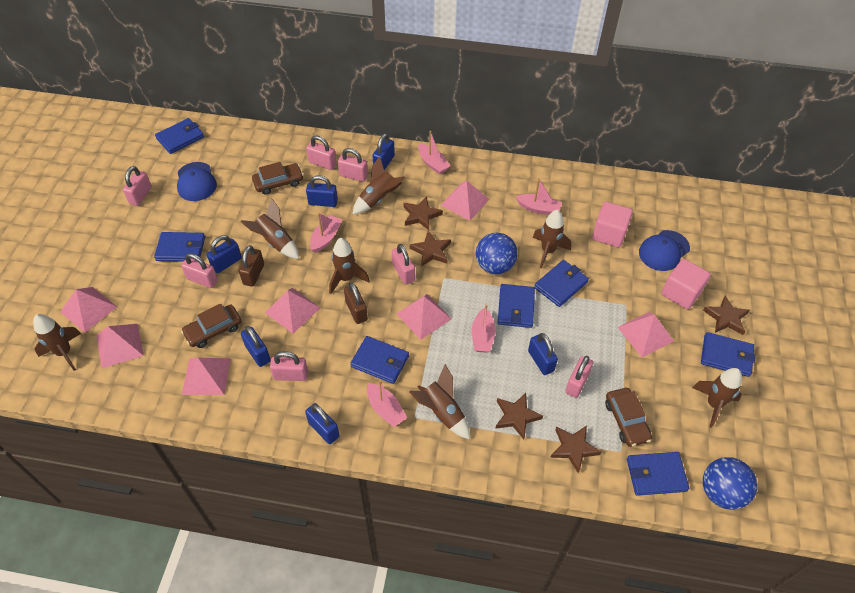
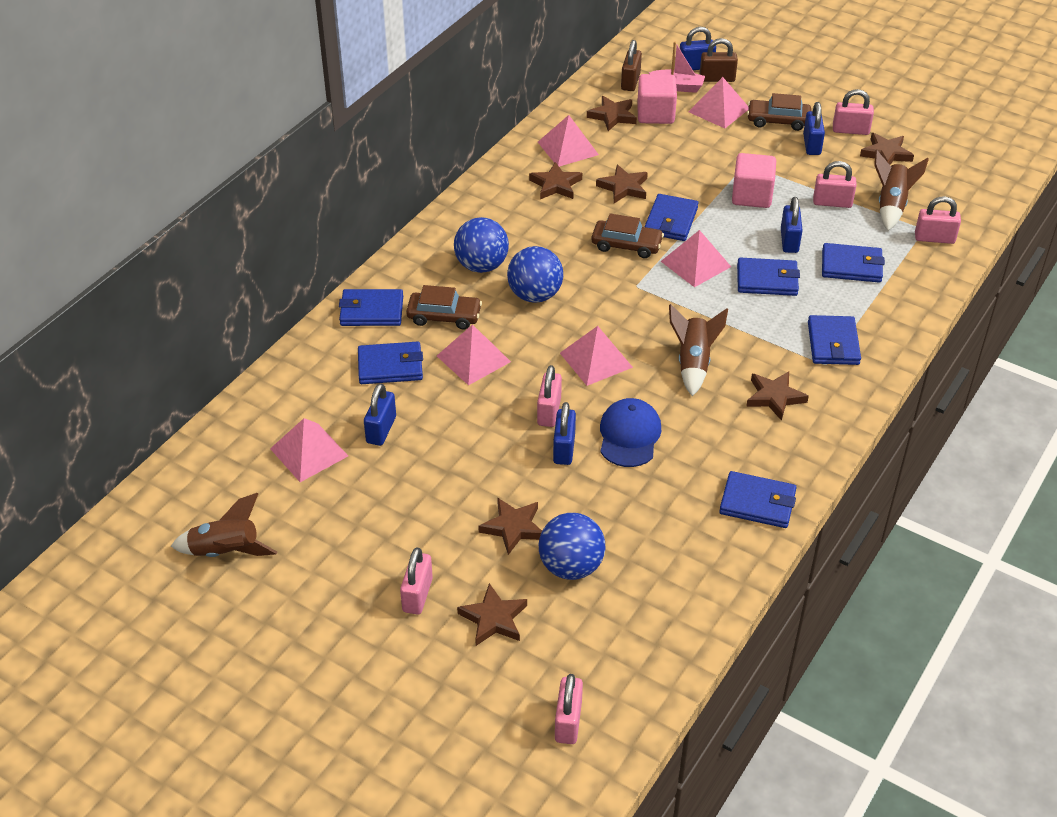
blue ball: [476,233,518,274] [703,457,757,510] = 2 -> [454,217,509,273] [507,246,563,303] [539,513,605,580] = 3
blue cap: [177,162,217,201] [639,230,690,271] = 2 -> [600,398,662,467] = 1
blue padlock: [207,235,242,273] [241,326,271,367] [305,403,340,444] [306,175,338,207] [372,133,395,170] [528,333,558,375] = 6 -> [364,383,396,446] [553,402,576,465] [680,27,716,70] [781,197,803,253] [803,102,825,155] = 5
brown rocket: [33,314,81,371] [240,198,299,259] [329,238,370,294] [353,156,405,214] [409,364,470,439] [533,210,571,268] [692,368,742,428] = 7 -> [171,493,277,557] [669,304,728,396] [874,150,929,231] = 3
brown star: [403,196,443,230] [410,231,451,267] [495,393,543,439] [550,425,601,473] [703,295,750,335] = 5 -> [457,583,527,646] [478,497,542,555] [529,162,582,199] [587,96,637,131] [596,165,648,203] [746,371,809,421] [860,133,914,165] = 7
pink boat: [310,213,342,253] [367,380,407,427] [418,131,450,174] [472,304,495,353] [516,178,562,215] = 5 -> [649,41,705,93] = 1
pink padlock: [123,166,152,206] [181,253,218,288] [270,351,308,381] [306,135,336,170] [338,148,368,182] [392,244,415,285] [565,356,593,398] = 7 -> [400,547,433,615] [537,365,562,427] [555,674,583,744] [813,161,856,208] [833,89,874,135] [915,196,961,244] = 6
pink pyramid: [60,287,117,333] [96,324,144,368] [182,358,231,395] [265,288,320,333] [397,294,451,340] [441,181,489,221] [618,312,674,357] = 7 -> [270,418,348,482] [437,324,511,385] [538,115,599,167] [560,326,633,386] [661,230,731,287] [688,77,749,128] = 6

